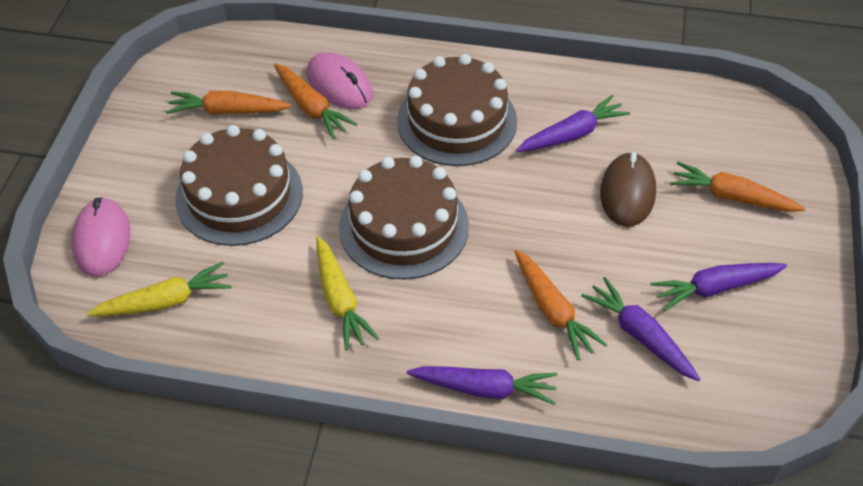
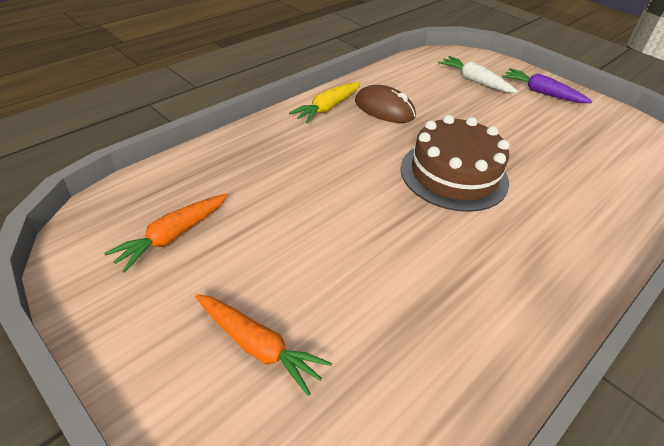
brown cake: [175,125,303,246] [339,156,469,280] [397,54,517,166] = 3 -> [400,115,510,212] = 1
orange carrot: [166,91,291,115] [274,63,357,139] [515,249,607,360] [670,162,806,212] = 4 -> [104,194,228,273] [195,294,332,396] = 2
pink mouse: [71,197,130,277] [307,52,373,109] = 2 -> none = 0
purple carrot: [407,366,558,405] [516,95,630,152] [581,277,700,381] [650,263,787,311] = 4 -> [502,68,592,103] = 1
white carrot: none = 0 -> [438,56,518,93] = 1
yellow carrot: [87,262,232,316] [316,237,379,351] = 2 -> [289,82,360,123] = 1

